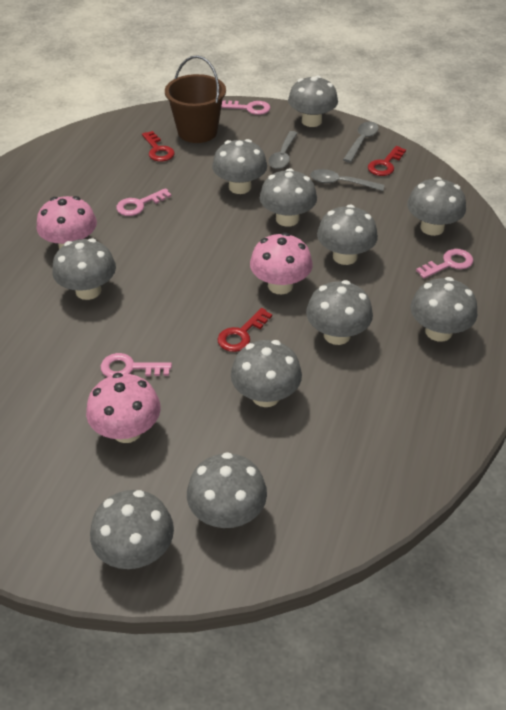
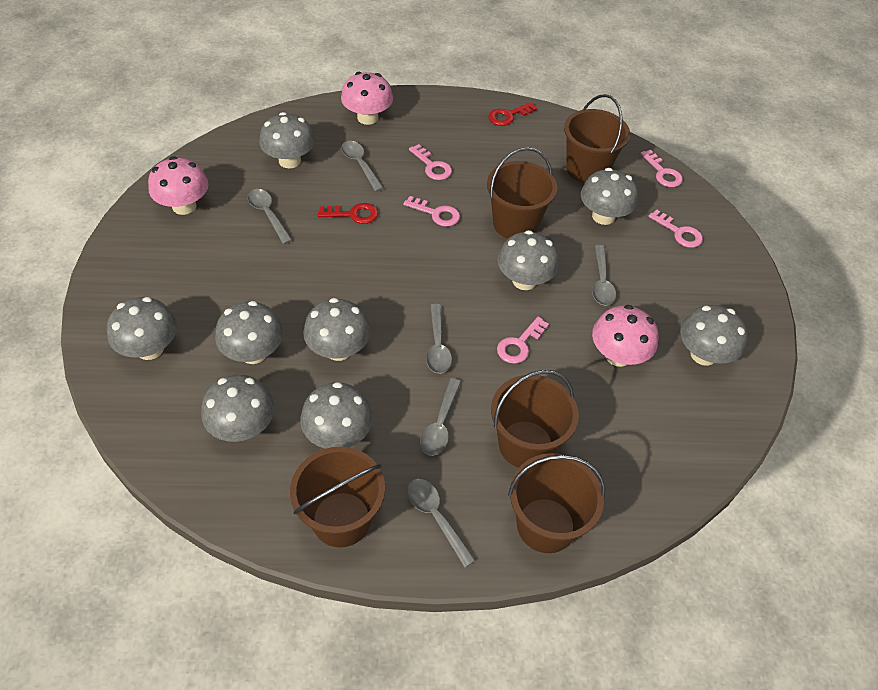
brown bucket: [165,55,226,143] = 1 -> [290,447,385,547] [487,147,557,239] [491,370,579,468] [508,453,605,553] [564,94,630,183] = 5
grey mushroom: [52,238,116,300] [90,490,174,569] [187,452,267,528] [212,139,267,194] [231,340,302,407] [260,168,317,227] [288,75,338,127] [306,280,373,345] [317,205,378,265] [407,177,466,236] [411,277,477,342] = 11 -> [107,297,177,360] [201,375,275,442] [215,301,283,364] [259,112,315,168] [300,382,373,449] [303,298,370,361] [497,230,559,290] [581,168,638,225] [680,305,748,366] = 9
grey spoon: [268,131,298,169] [310,169,385,191] [343,122,379,163] = 3 -> [248,189,292,244] [341,141,384,192] [407,479,476,568] [420,378,461,456] [426,304,452,374] [592,245,616,306] = 6
pink key: [101,353,172,377] [116,188,171,216] [221,100,270,115] [416,249,473,279] = 4 -> [403,196,460,227] [409,144,452,180] [497,317,549,364] [640,150,683,187] [648,210,703,248] = 5
red key: [142,131,175,161] [218,308,272,352] [368,146,406,176] = 3 -> [318,203,378,224] [488,102,537,126] = 2

